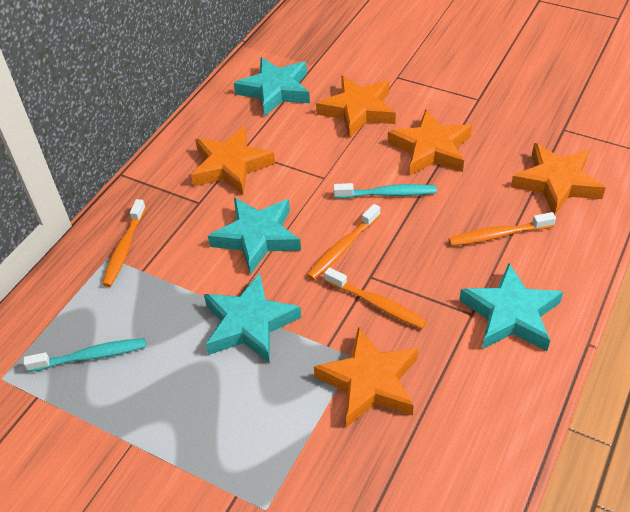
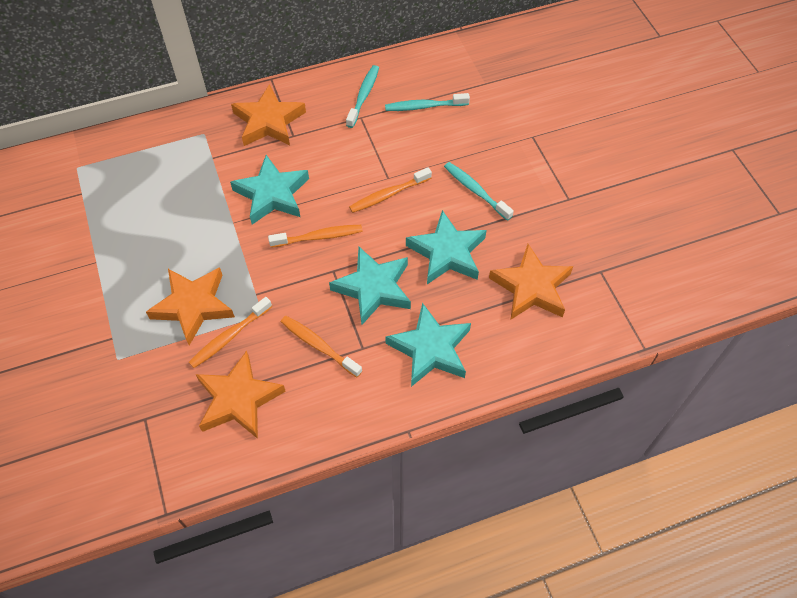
orange star: [191,126,275,195] [314,327,418,428] [316,76,396,138] [388,109,472,175] [511,143,606,215] = 5 -> [146,267,235,345] [195,351,286,439] [231,84,306,146] [489,244,573,320] = 4
turquoise toothbrush: [23,338,146,372] [333,183,437,198] = 2 -> [346,65,379,128] [385,93,470,111] [444,162,514,221] = 3

